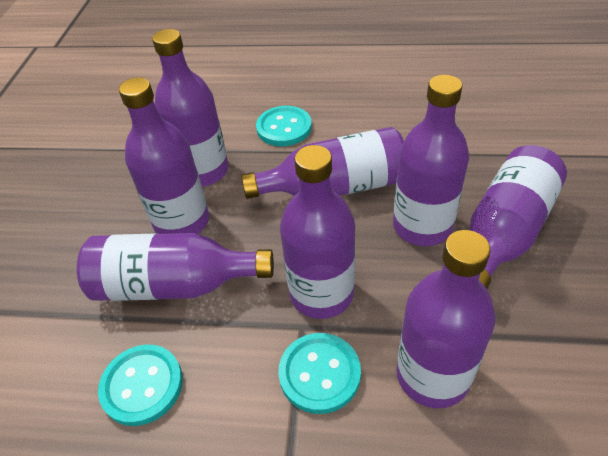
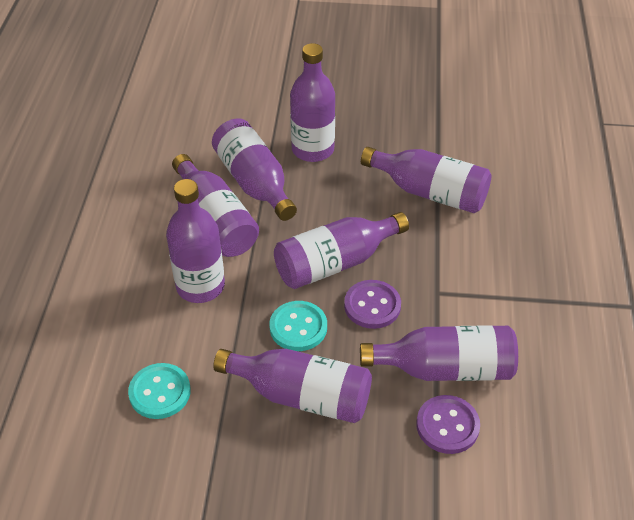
purple button: none = 0 -> [344,280,401,329] [416,395,480,454] = 2
turquoise button: [98,345,183,426] [256,106,312,146] [278,333,361,414] = 3 -> [128,363,191,419] [269,301,327,351] = 2

